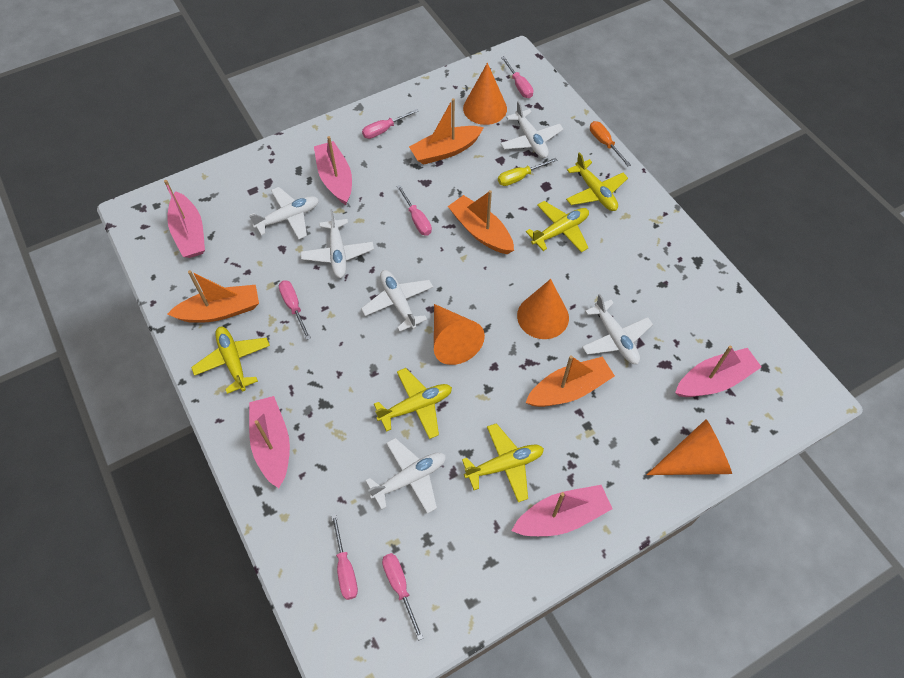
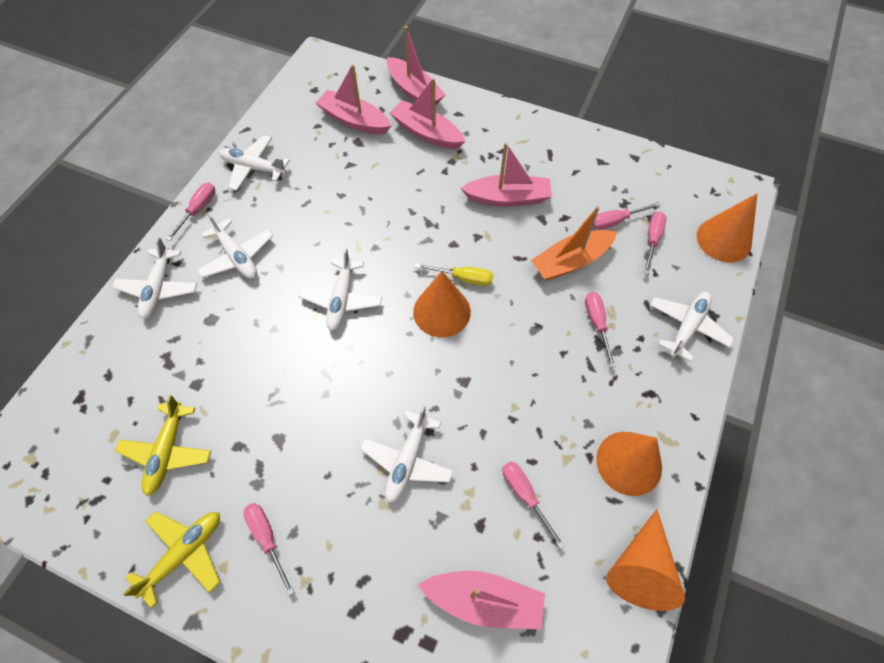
orange boat: [168,270,259,323] [409,98,484,165] [448,190,514,254] [525,355,615,407] = 4 -> [531,206,617,280] = 1
orange screwdriver: [590,121,631,167] = 1 -> none = 0
yellow plane: [191,327,270,394] [374,368,452,439] [462,423,544,502] [526,201,589,252] [566,152,628,211] = 5 -> [115,395,211,496] [123,511,220,608] = 2

